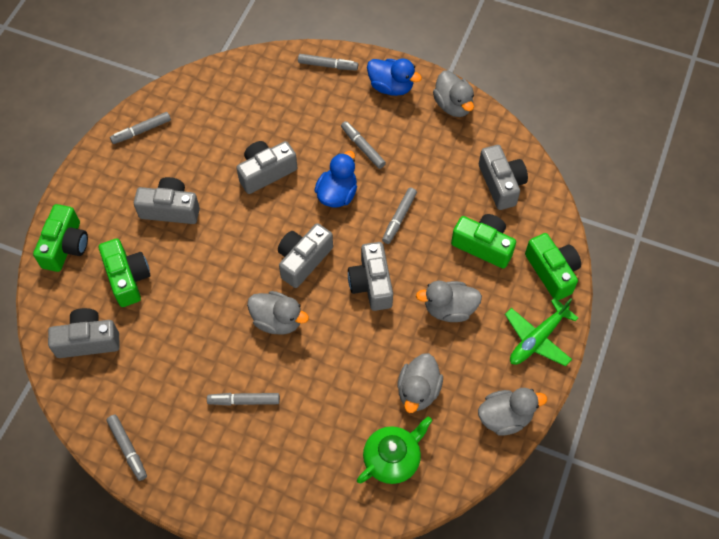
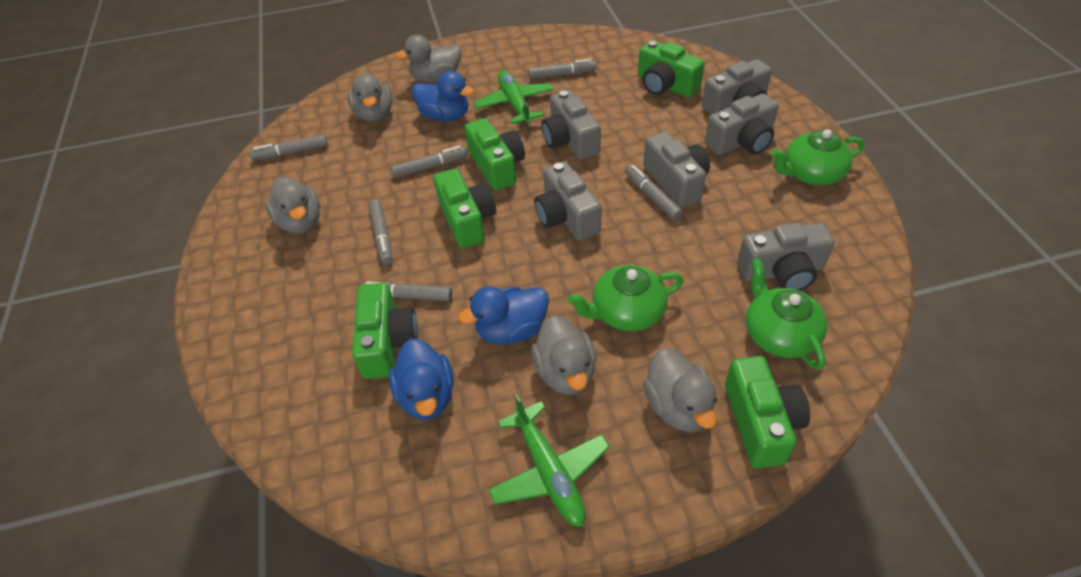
blue duck: [314,151,357,207] [367,59,422,96] = 2 -> [389,339,454,420] [412,71,475,121] [458,286,549,345] = 3
green camera: [33,204,88,272] [99,239,150,307] [451,214,516,269] [525,233,581,300] = 4 -> [352,282,418,379] [433,168,496,249] [465,118,525,191] [638,40,705,98] [725,356,810,468] = 5
green plane: [505,298,578,366] = 1 -> [474,70,554,124] [488,394,610,527] = 2
green teapot: [357,417,432,484] = 1 -> [568,265,684,331] [746,258,827,370] [771,129,865,185] = 3

